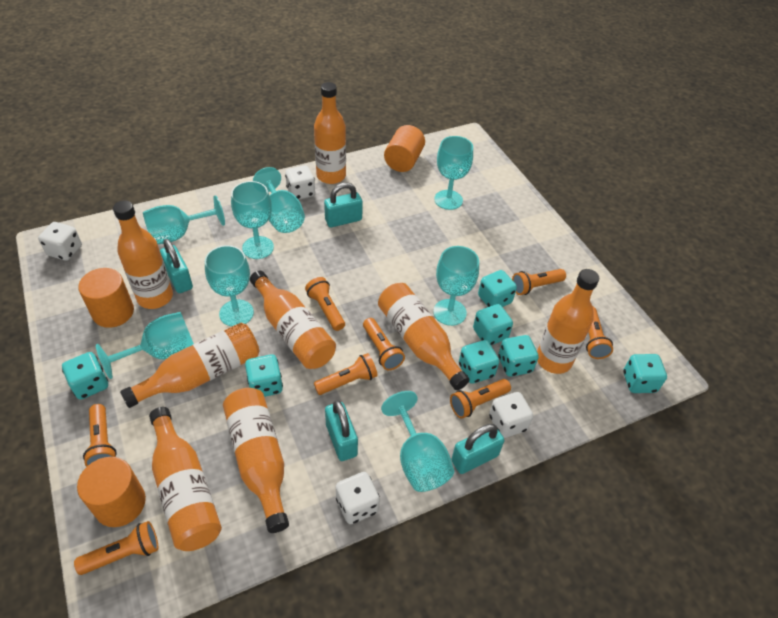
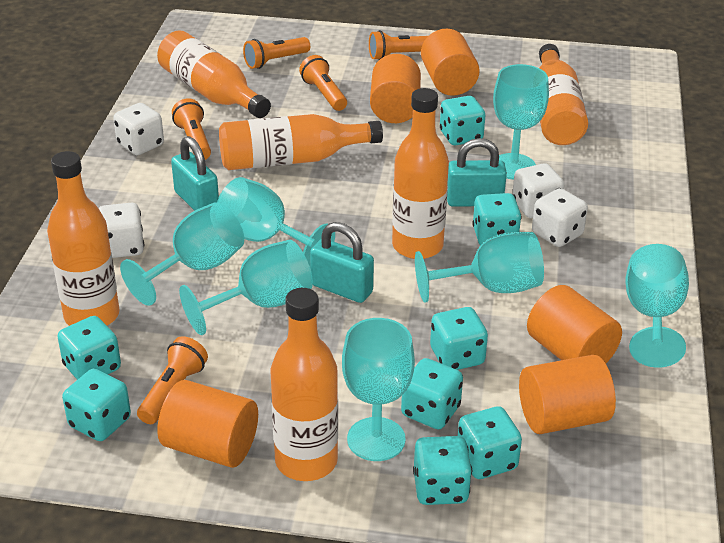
orange bottle: [113,200,173,309] [120,323,259,408] [149,407,222,551] [223,388,289,533] [250,271,336,369] [314,82,346,184] [378,283,470,390] [537,269,599,374] = 8 -> [47,151,119,326] [157,30,271,118] [219,114,383,170] [271,288,338,481] [392,88,449,259] [539,44,588,145] = 6
orange cylinder: [77,457,146,527] [78,268,134,328] [384,125,425,172] = 3 -> [157,380,258,468] [370,54,421,123] [421,29,480,96] [519,355,616,434] [527,285,622,363] = 5
orange flashlight: [74,521,158,575] [83,404,117,467] [305,277,345,331] [314,353,378,395] [363,318,405,370] [450,379,511,419] [512,269,566,295] [586,307,613,359] = 8 -> [137,336,208,424] [172,98,211,160] [243,37,310,69] [299,55,347,111] [369,30,428,60] = 5
turquoise dice: [62,352,108,400] [245,354,283,397] [459,340,499,384] [473,304,513,345] [478,270,517,307] [498,335,539,377] [623,354,667,393] = 7 -> [57,316,121,380] [62,369,131,441] [401,358,463,429] [413,436,472,505] [430,307,488,370] [440,96,485,145] [458,406,522,479] [472,193,522,245] = 8
turquoise goblet: [96,312,194,379] [143,196,225,244] [205,245,254,327] [231,181,274,259] [253,167,305,233] [381,391,454,492] [433,246,479,326] [434,136,473,210] = 8 -> [120,202,244,306] [179,240,313,335] [217,177,335,270] [342,318,415,461] [415,232,544,303] [493,64,549,180] [625,244,689,368] = 7
turquoise padlock: [160,239,193,293] [324,183,363,228] [325,400,358,461] [451,424,504,474] = 4 -> [171,136,219,211] [310,222,374,303] [447,138,507,207] = 3

